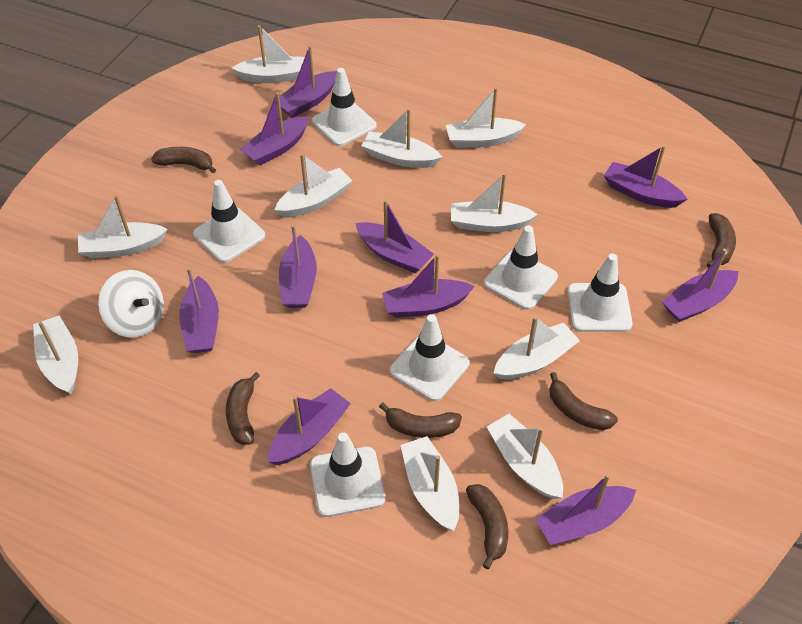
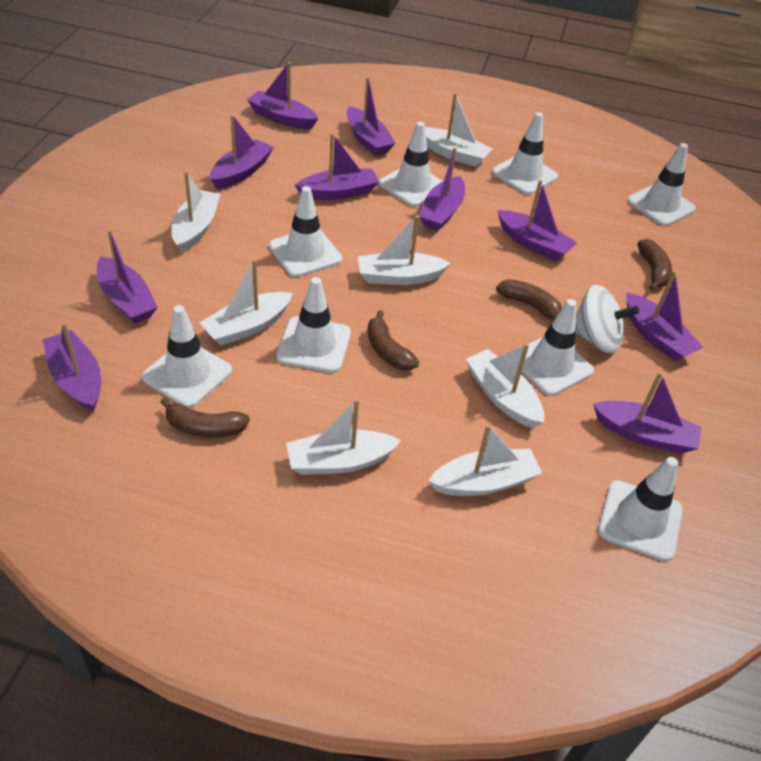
brown banana: [151,147,216,173] [226,372,260,445] [379,403,462,438] [466,484,508,569] [549,372,618,430] [707,213,736,268] = 6 -> [160,398,250,438] [367,310,419,371] [496,279,562,319] [637,239,672,291] = 4
white boat: [33,315,78,394] [78,195,168,258] [232,25,305,83] [275,154,352,218] [362,108,442,168] [401,436,459,531] [446,87,526,148] [451,173,538,232] [487,414,563,499] [494,316,580,380] = 10 -> [172,171,220,253] [200,259,293,346] [286,398,401,475] [358,215,451,285] [425,93,493,167] [428,424,542,496] [466,343,544,428] = 7
white traffic cone: [193,180,265,263] [310,432,385,517] [312,68,377,146] [390,314,469,401] [484,225,558,310] [567,254,633,332] = 6 -> [142,305,232,408] [269,186,342,277] [276,277,351,373] [379,122,443,207] [492,112,558,195] [521,299,594,396] [598,457,683,561] [627,143,696,226] = 8

